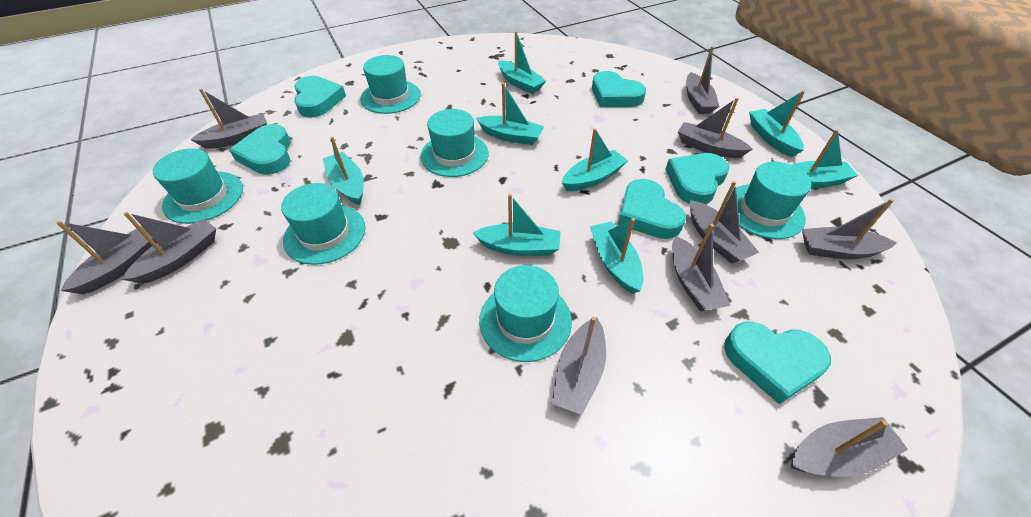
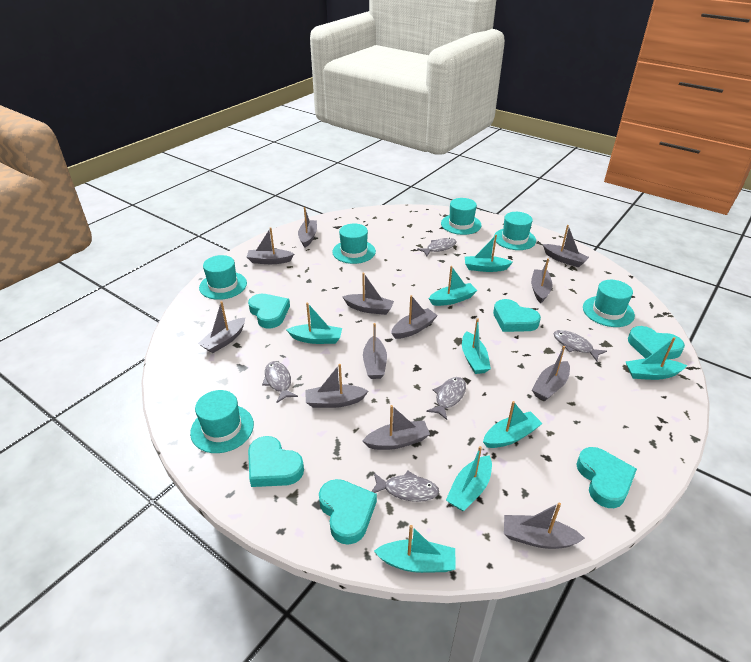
grey boat: [56,221,157,294] [122,212,216,284] [190,89,267,149] [552,316,606,415] [672,224,731,312] [678,98,753,158] [686,46,719,114] [690,181,759,264] [791,417,908,477] [802,199,897,259] = 10 -> [198,301,245,353] [247,227,294,264] [298,207,317,247] [305,364,368,408] [342,273,394,315] [363,323,387,379] [363,405,430,450] [391,295,438,339] [504,502,585,549] [531,258,553,303] [532,346,570,401] [543,225,589,268] = 12
grey fish: none = 0 -> [262,361,298,403] [371,471,439,502] [417,238,457,256] [426,377,466,420] [554,330,607,361] = 5

